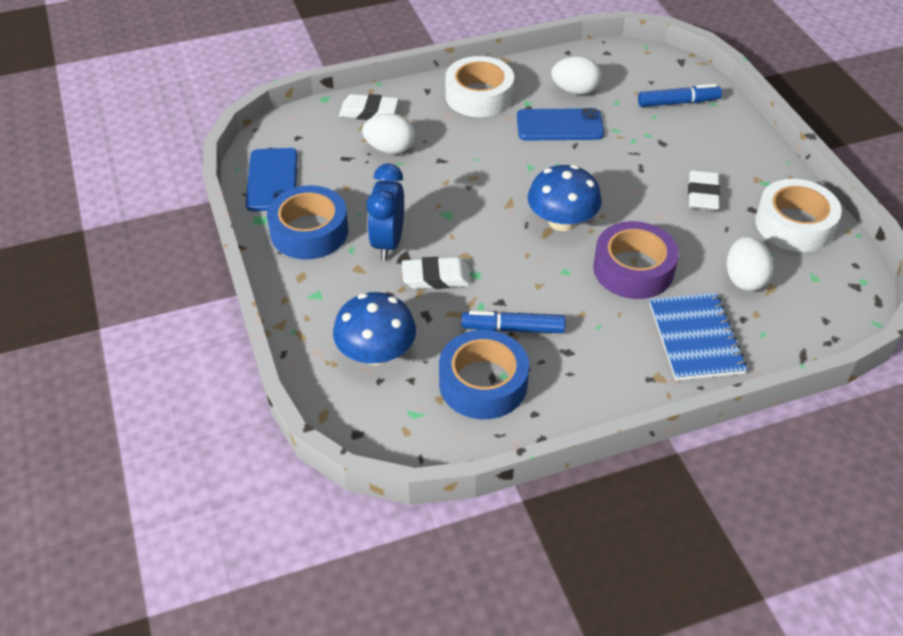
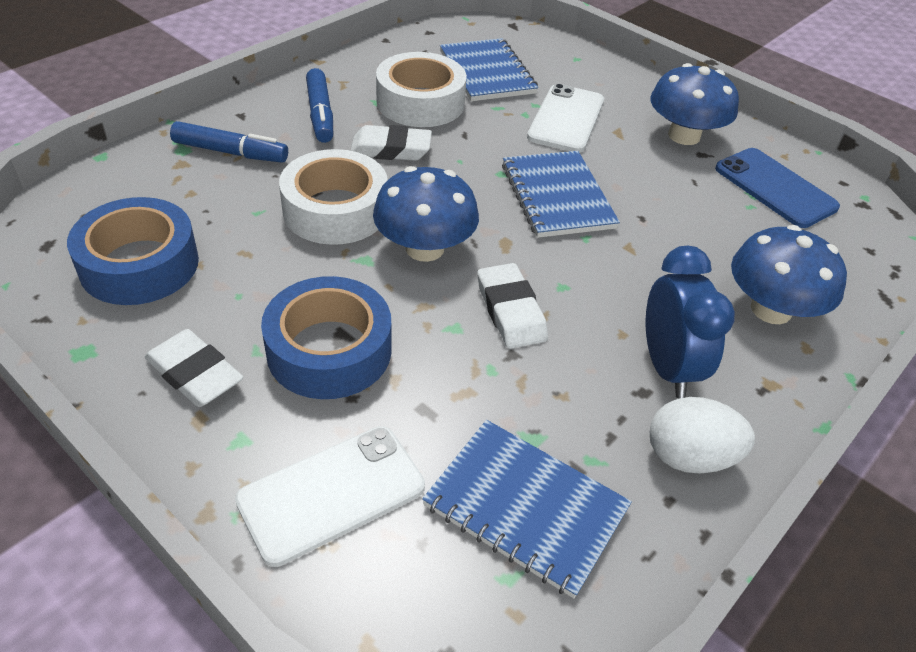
blue mushroom: [333,292,416,365] [528,165,602,231] = 2 -> [373,166,479,262] [650,63,739,145] [731,225,847,324] = 3
blue notebook: [649,293,747,380] = 1 -> [422,420,632,598] [440,38,538,101] [502,151,620,238] = 3
blue phone: [246,148,298,211] [517,108,604,141] = 2 -> [715,148,840,228] = 1
purple tape: [593,221,679,299] = 1 -> none = 0
white egg: [362,113,415,154] [551,56,601,95] [727,236,774,291] = 3 -> [650,397,755,473] = 1
white phone: none = 0 -> [235,426,425,567] [527,84,604,152] = 2

